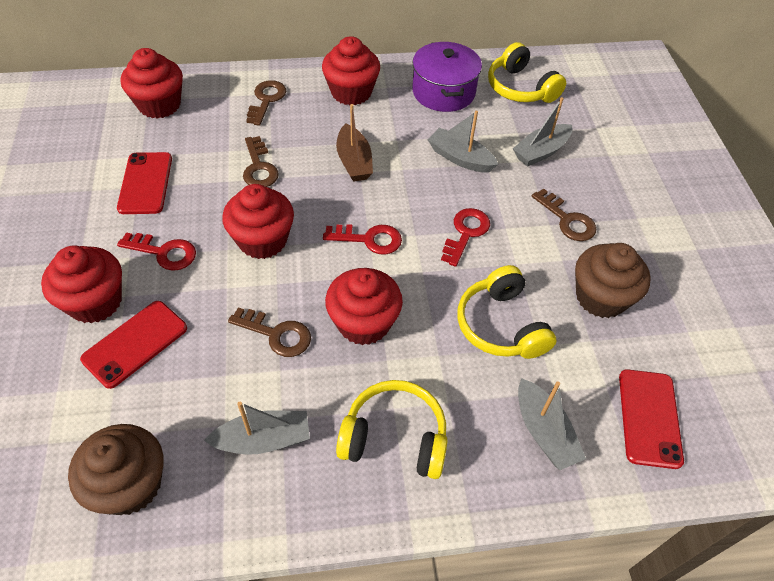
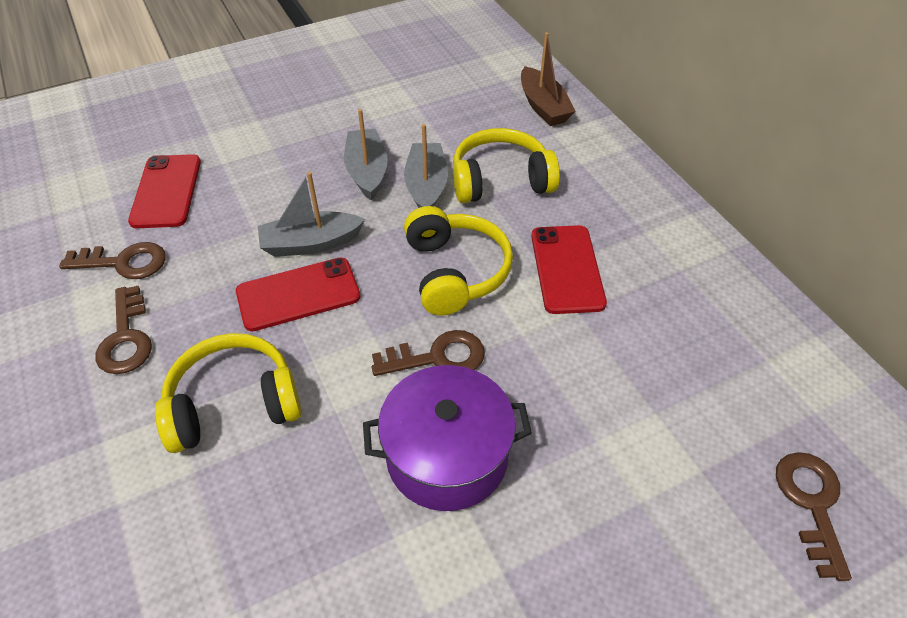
brown cupcake: [68,424,164,515] [575,243,651,318] = 2 -> none = 0
grey boat: [204,402,310,455] [428,111,498,173] [513,97,572,167] [518,378,586,470] = 4 -> [258,172,365,257] [344,109,387,201] [404,124,448,208] = 3
red cupcake: [41,245,122,323] [121,48,183,119] [222,184,294,259] [322,36,380,105] [325,268,403,345] = 5 -> none = 0
red key: [117,232,196,271] [323,224,402,255] [441,208,490,267] = 3 -> none = 0

